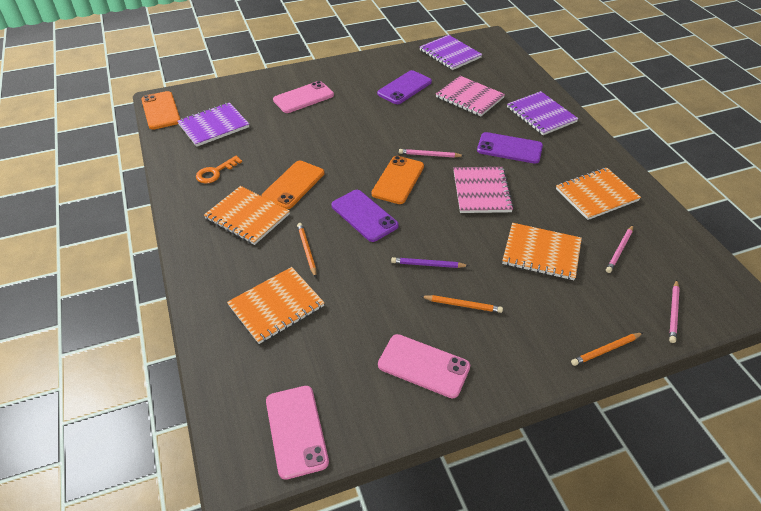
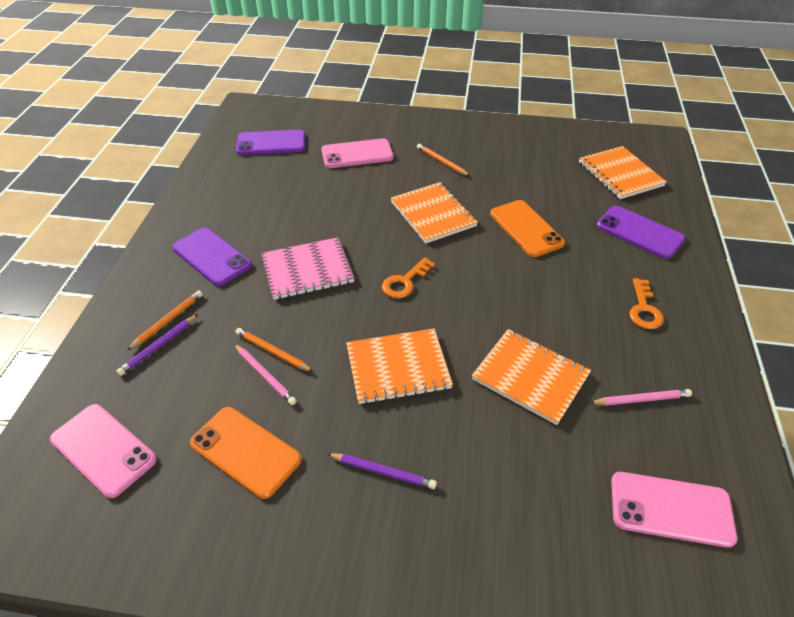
orange key: [196,156,242,183] = 1 -> [382,257,435,298] [629,278,664,329] = 2
orange phone: [141,91,180,130] [262,161,324,209] [371,156,424,204] = 3 -> [190,407,301,499] [490,200,565,257] = 2
pink notebook: [436,76,505,116] [454,167,514,213] = 2 -> [261,237,354,300] = 1
pink pencil: [399,149,464,158] [606,225,633,273] [669,280,680,343] = 3 -> [234,344,297,405] [590,389,692,406] = 2
purple notebook: [177,102,249,147] [420,35,482,70] [507,91,579,135] = 3 -> none = 0
purple pencil: [391,257,469,268] = 1 -> [116,314,198,376] [328,453,437,489] = 2

